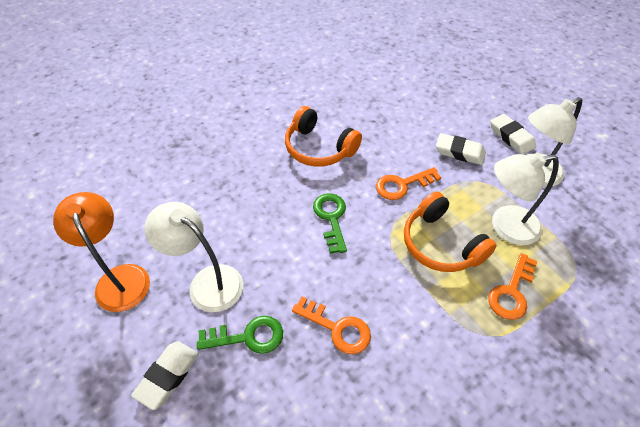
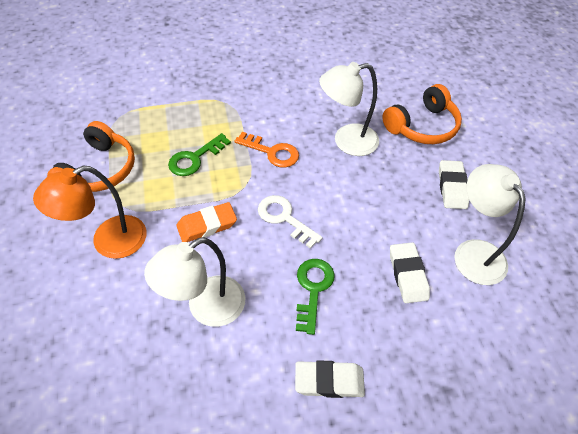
orange eraser: none = 0 -> [177,202,237,242] = 1
orange key: [292,296,371,354] [376,167,441,200] [488,253,538,320] = 3 -> [234,132,299,168] = 1
white key: none = 0 -> [258,195,323,249] = 1

